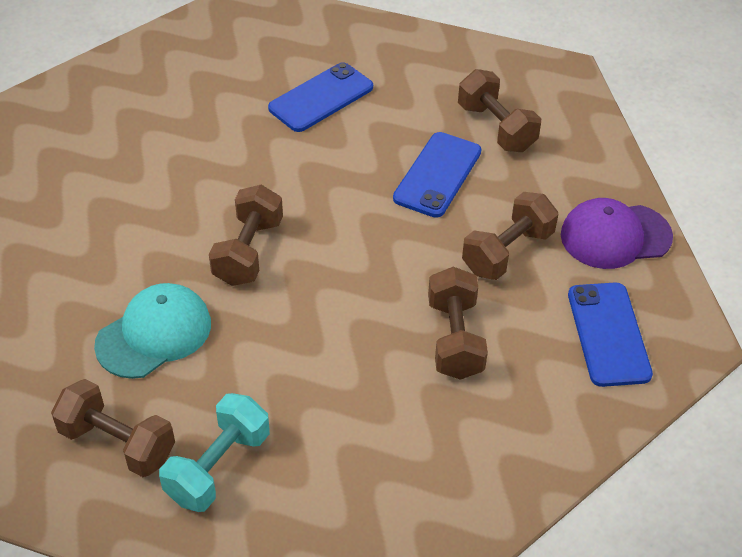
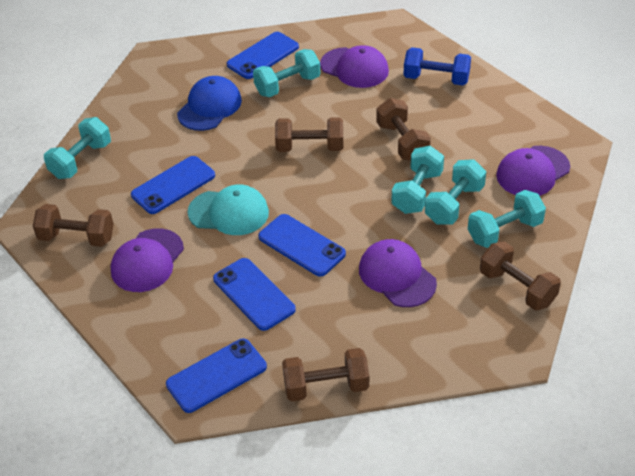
blue cap: none = 0 -> [177,76,242,131] = 1
blue dumbbell: none = 0 -> [404,47,471,85] = 1
blue phone: [268,62,373,132] [393,132,481,218] [568,283,653,387] = 3 -> [131,156,215,214] [166,339,267,413] [213,258,296,331] [227,32,299,79] [258,214,346,277] = 5
purple cap: [561,198,673,269] = 1 -> [111,228,184,292] [320,45,389,88] [359,239,437,307] [496,146,570,196] = 4
turquoise dumbbell: [159,393,270,512] = 1 -> [44,117,111,179] [253,49,320,97] [391,146,444,214] [425,159,486,225] [468,190,546,248] = 5

